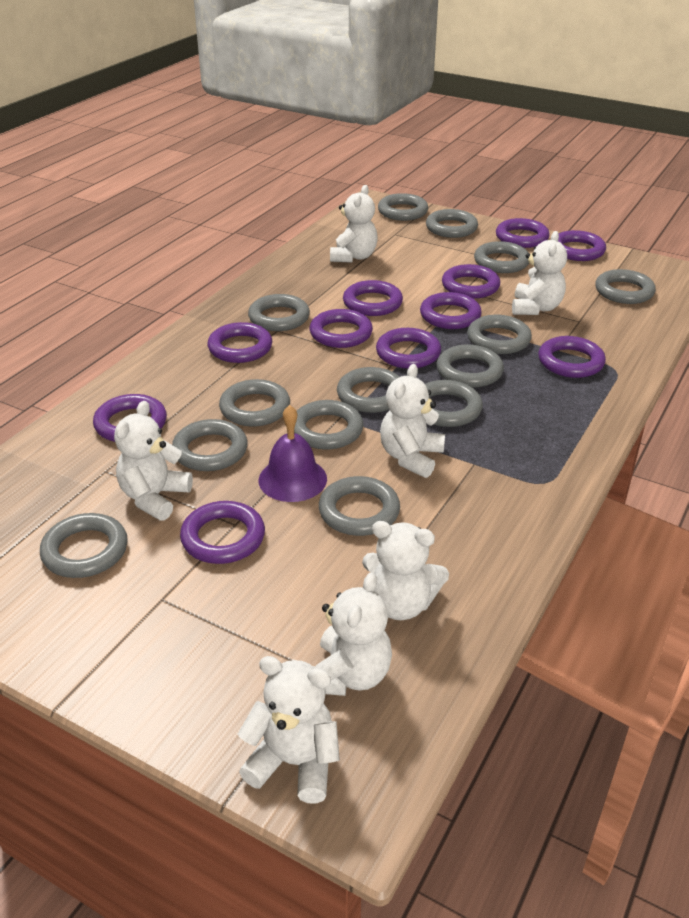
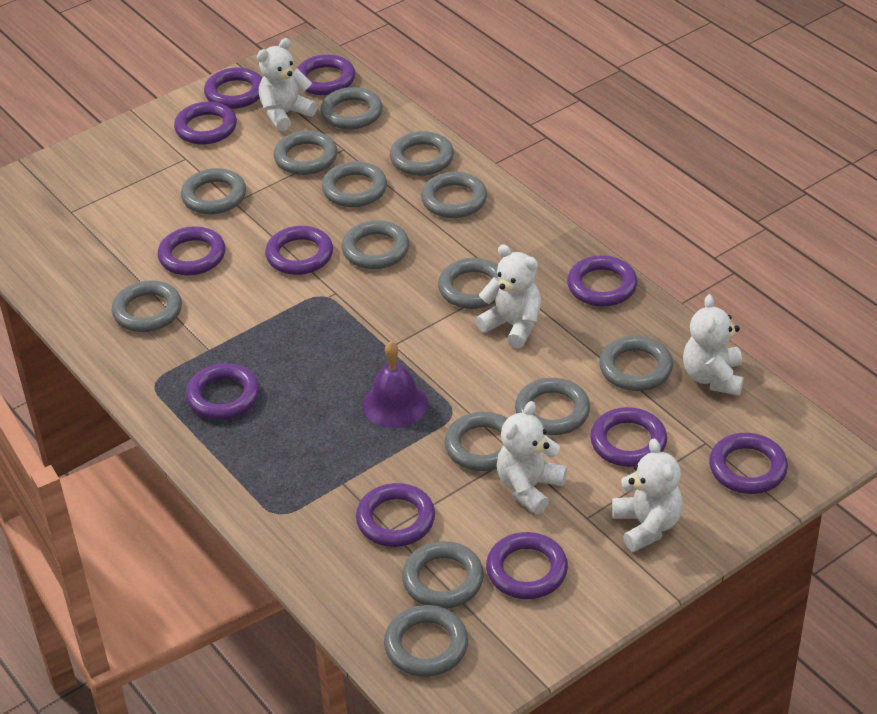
white teddy bear: [114,401,193,521] [238,656,340,803] [313,572,392,696] [330,185,378,263] [362,521,449,620] [380,364,445,478] [512,231,567,315] = 7 -> [257,38,317,131] [476,244,541,348] [497,401,567,514] [612,439,683,552] [683,294,744,396] = 5

